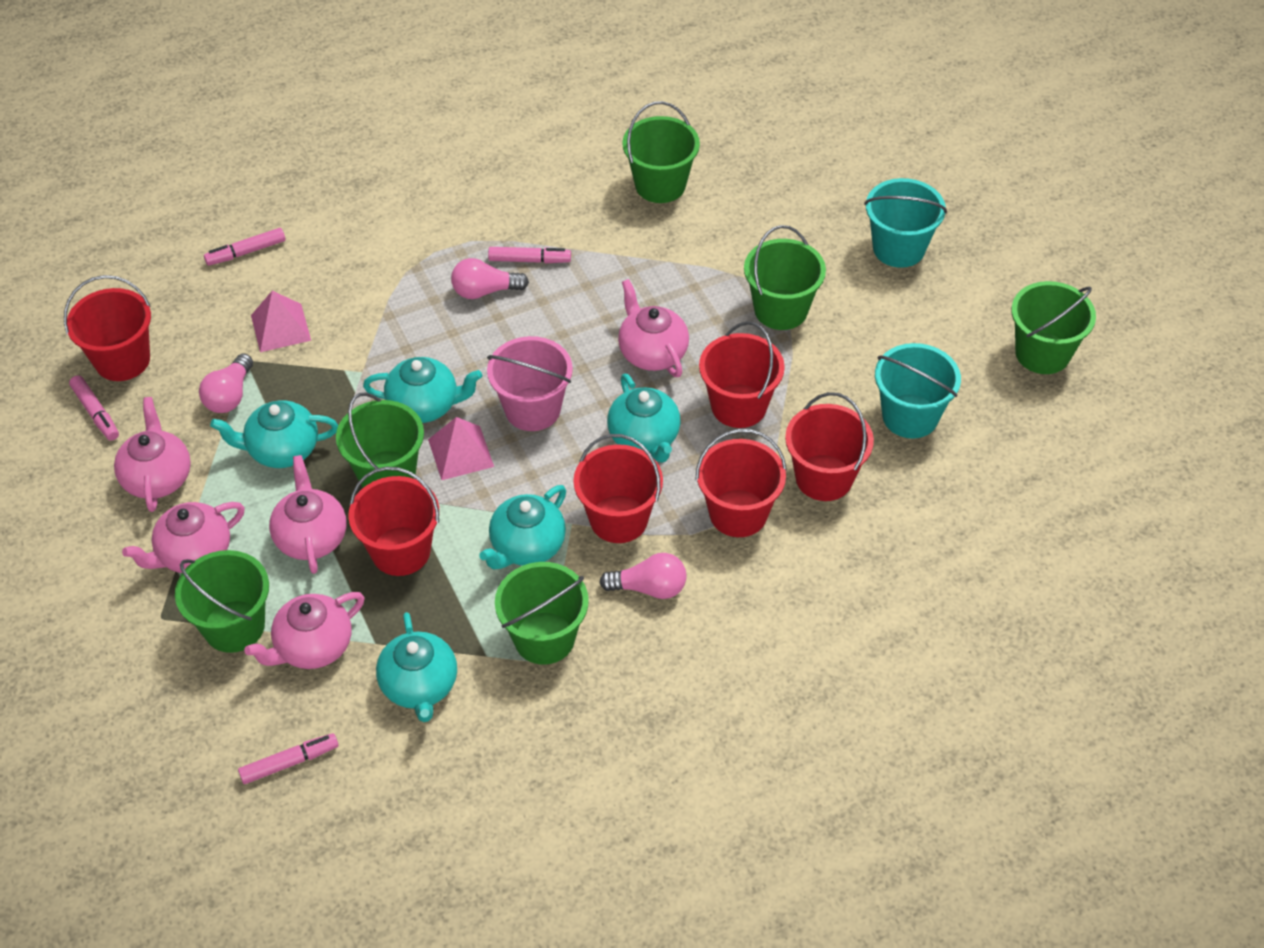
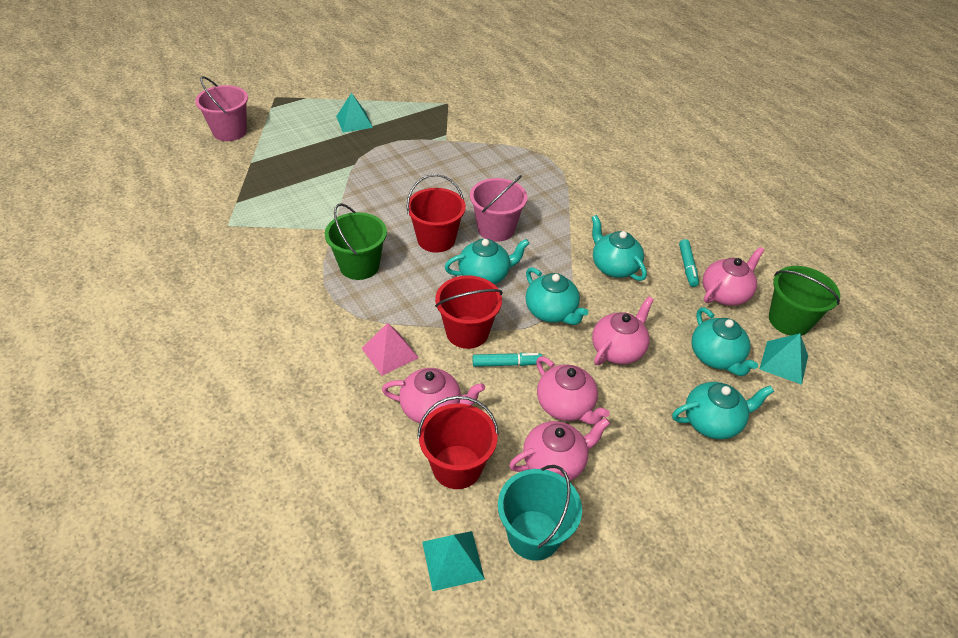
green bucket: [175,550,269,653] [336,393,424,488] [495,562,589,665] [622,101,700,203] [744,225,826,330] [1011,281,1096,374] = 6 -> [325,203,387,280] [769,266,840,336] = 2
pink bucket: [487,336,573,431] = 1 -> [195,76,248,141] [470,175,528,242] = 2
pink light bulb: [199,353,253,413] [451,258,529,299] [599,553,687,599] = 3 -> none = 0
pink marker: [69,375,119,441] [204,228,285,266] [238,733,339,784] [488,247,571,263] = 4 -> none = 0
pink pyramid: [251,291,311,352] [428,417,494,480] = 2 -> [362,323,419,376] = 1
red bucket: [64,275,151,381] [348,467,439,576] [573,434,663,543] [696,429,787,537] [699,321,785,428] [785,392,874,501] = 6 -> [407,174,466,253] [417,396,499,489] [435,275,503,349] = 3
turquoise bucket: [864,178,947,268] [875,343,961,439] = 2 -> [498,465,582,561] = 1
turquoise marker: none = 0 -> [473,353,543,367] [679,239,699,287] = 2
turquoise pyramid: none = 0 -> [336,93,373,133] [422,531,485,591] [760,333,808,385] = 3

